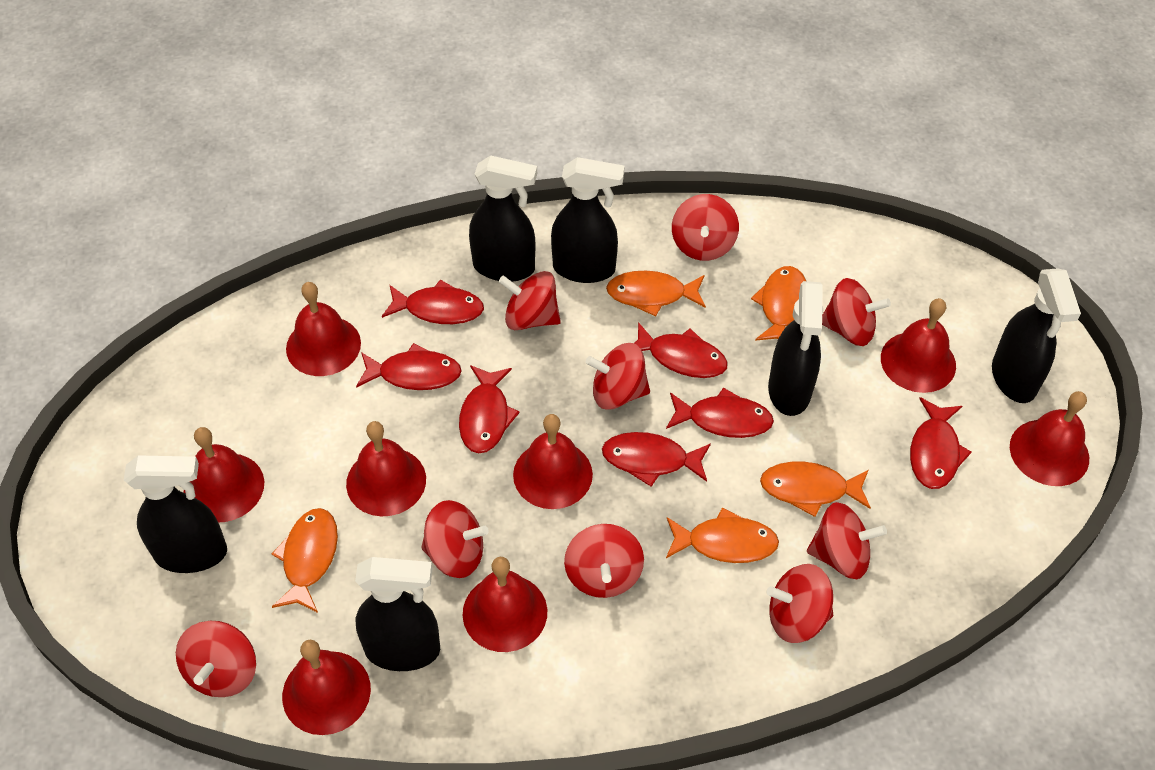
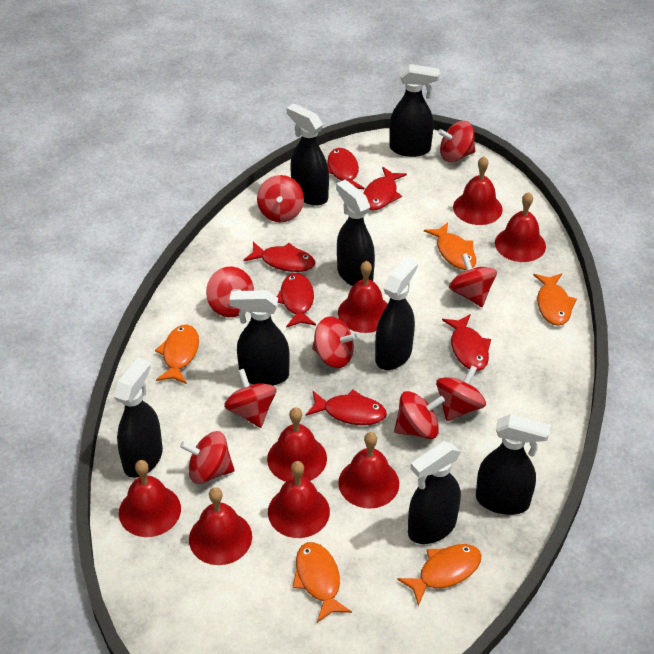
black spray bottle: [124,455,227,573] [355,557,440,671] [469,155,537,282] [551,157,624,283] [768,281,823,416] [992,268,1081,403] = 6 -> [114,357,163,478] [229,290,290,386] [287,104,329,206] [336,180,375,286] [375,257,418,370] [389,64,440,157] [408,441,461,544] [476,414,550,515] = 8
red fish: [356,343,462,390] [382,280,484,324] [459,365,520,453] [602,432,711,487] [635,322,728,378] [666,387,774,438] [910,397,972,489] = 7 -> [243,242,315,272] [277,273,316,328] [306,390,387,425] [327,148,365,189] [363,167,407,211] [442,314,491,371] = 6

